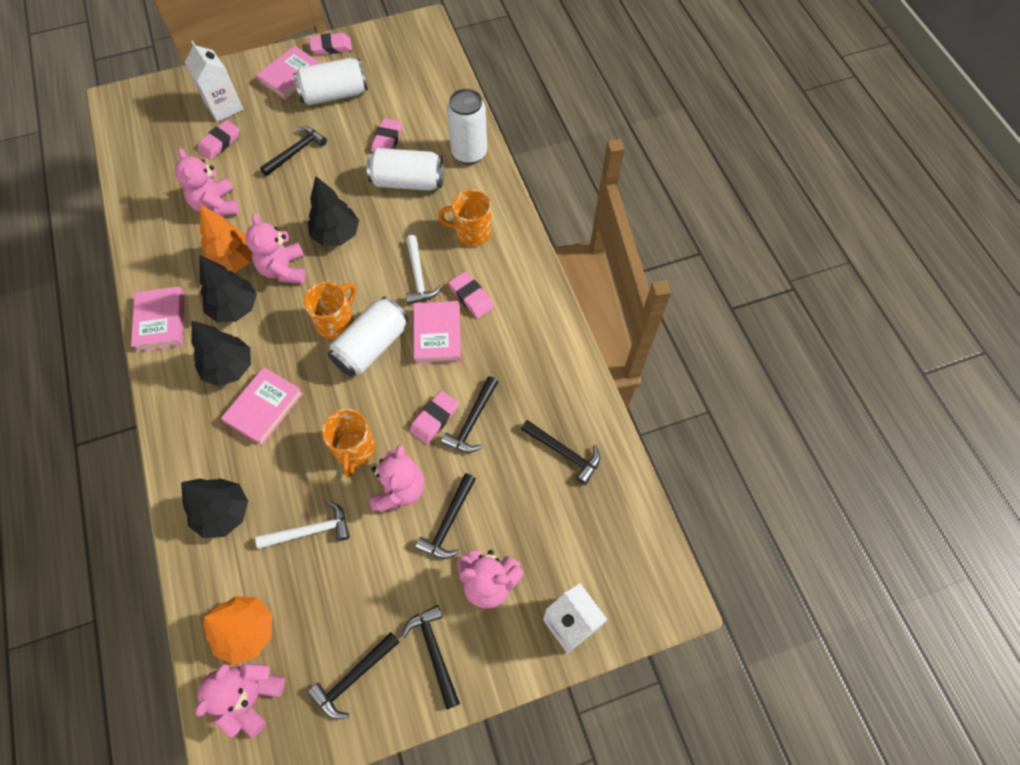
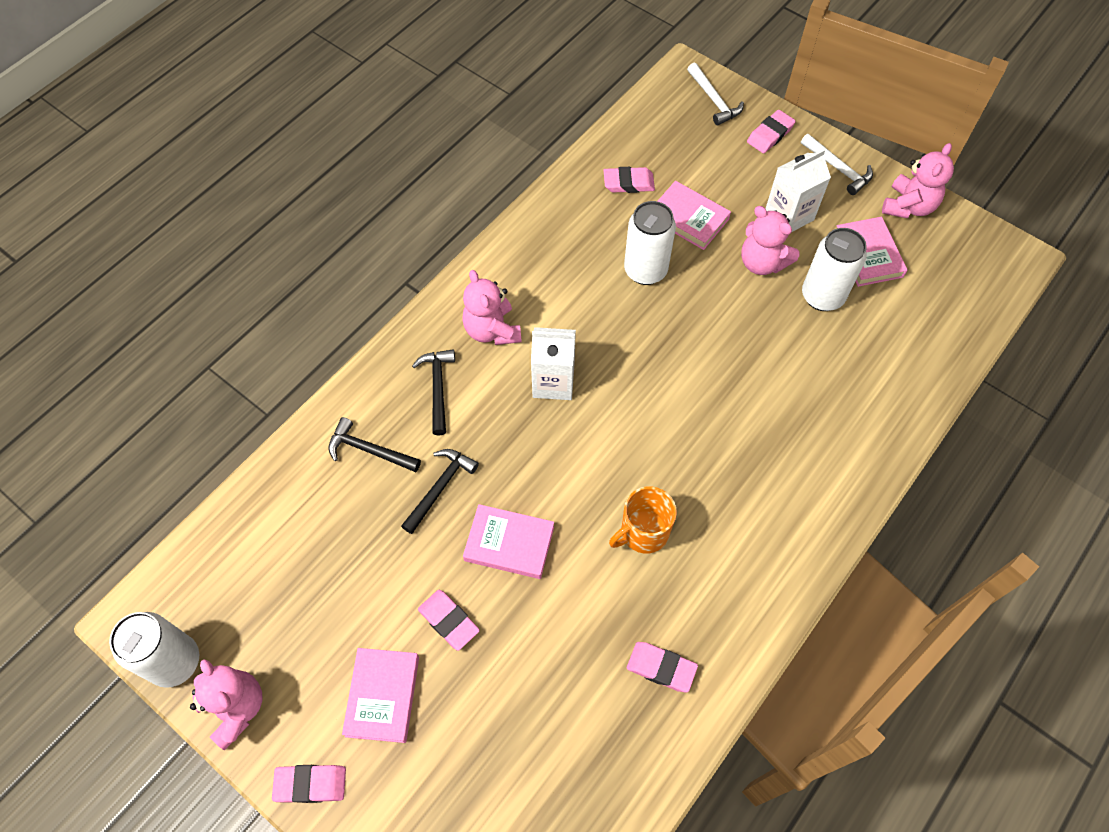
black hammer: [260,127,327,176] [307,632,400,719] [401,605,460,710] [415,473,476,559] [441,377,498,453] [521,420,600,485] = 6 -> [328,417,421,472] [401,449,479,534] [412,349,455,435] = 3
black tree: [181,478,248,538] [191,321,251,386] [199,255,257,323] [308,176,359,246] = 4 -> none = 0
orange mug: [304,282,356,339] [322,409,375,478] [438,189,491,246] = 3 -> [609,486,677,554] = 1
orange tree: [200,204,252,273] [203,596,272,665] = 2 -> none = 0
pink teddy bear: [175,148,239,216] [195,664,285,738] [245,213,306,284] [370,445,424,512] [457,550,523,609] = 5 -> [190,659,262,750] [462,270,522,345] [741,206,800,275] [882,143,954,218] = 4
white can: [293,58,368,105] [328,296,409,377] [367,148,444,191] [447,89,487,164] = 4 -> [109,612,199,688] [624,201,676,285] [802,228,867,311] = 3

